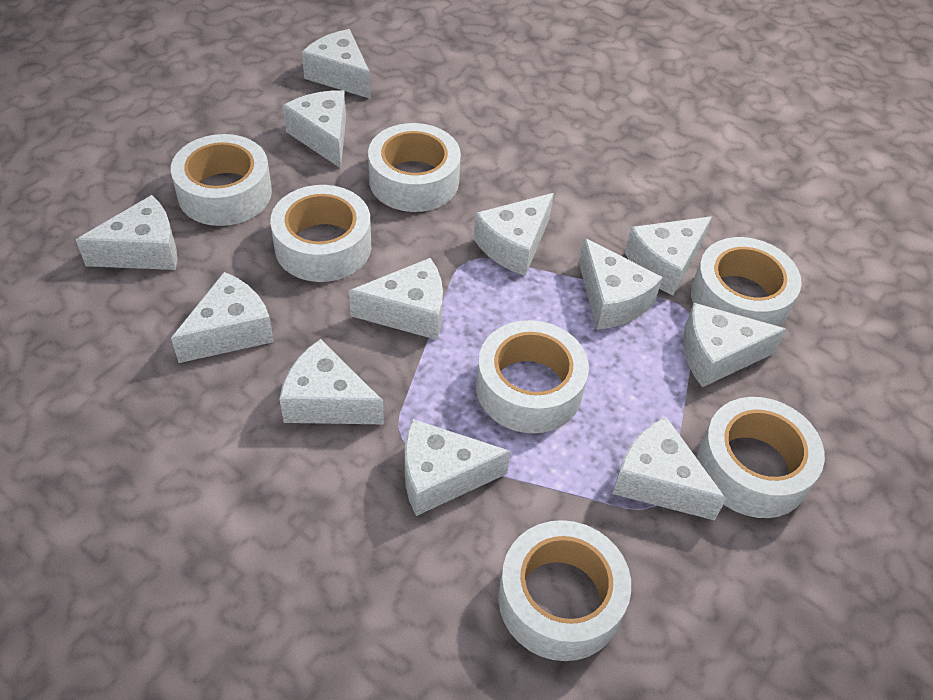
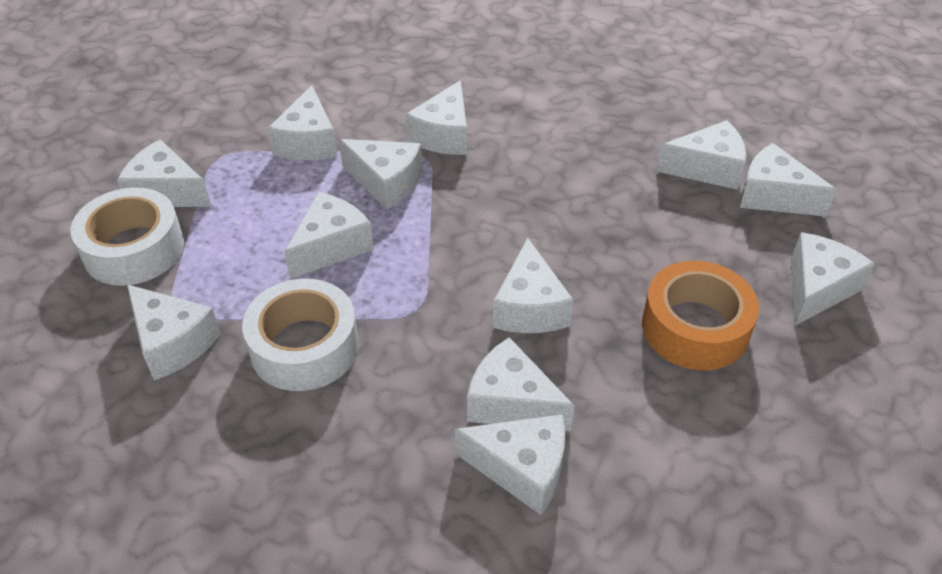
orange tape: none = 0 -> [642,261,759,370] = 1
white tape: [171,134,272,226] [270,185,371,282] [368,123,461,212] [476,320,589,433] [498,520,631,661] [691,237,802,327] [697,397,825,518] = 7 -> [70,187,184,286] [242,278,359,391] = 2

